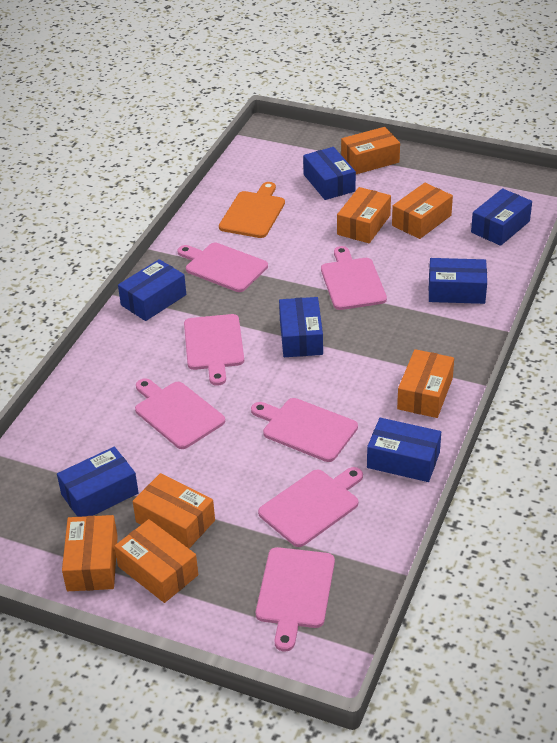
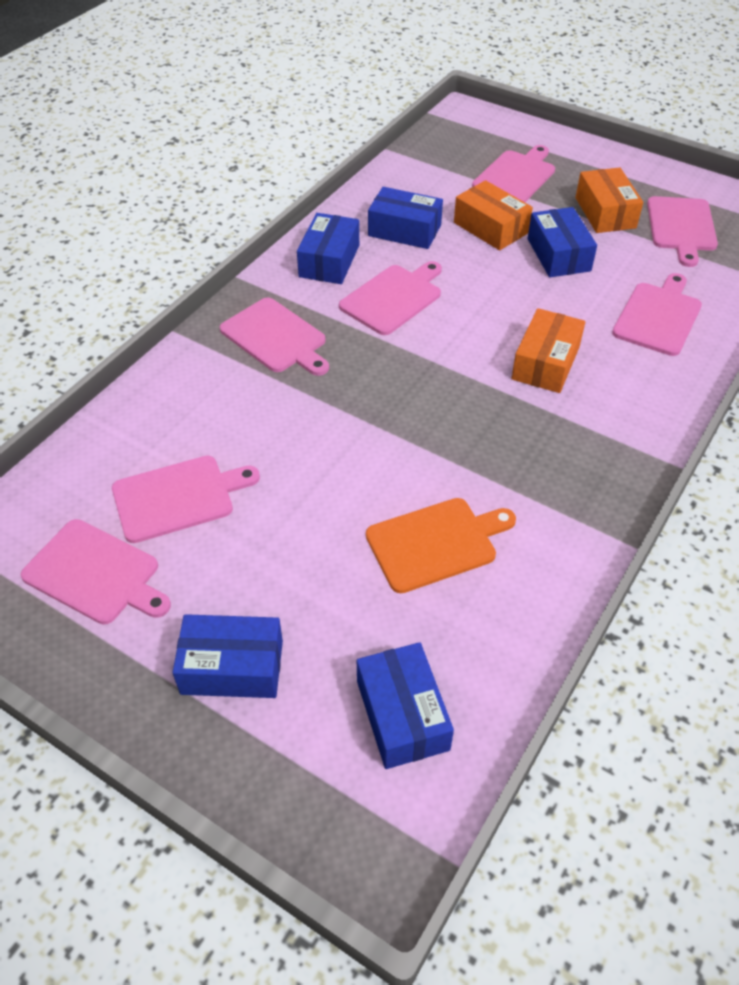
blue box: [57,447,139,517] [118,259,186,321] [279,297,323,357] [303,147,356,200] [367,418,441,482] [428,258,487,304] [471,188,532,246] = 7 -> [172,614,283,698] [297,213,359,284] [357,642,454,769] [368,187,443,249] [528,207,597,277] = 5
orange box: [62,515,118,591] [114,519,198,603] [133,473,215,548] [337,187,391,243] [341,127,400,174] [392,183,453,239] [397,349,454,418] = 7 -> [454,180,533,250] [512,308,585,393] [576,167,643,233] = 3

